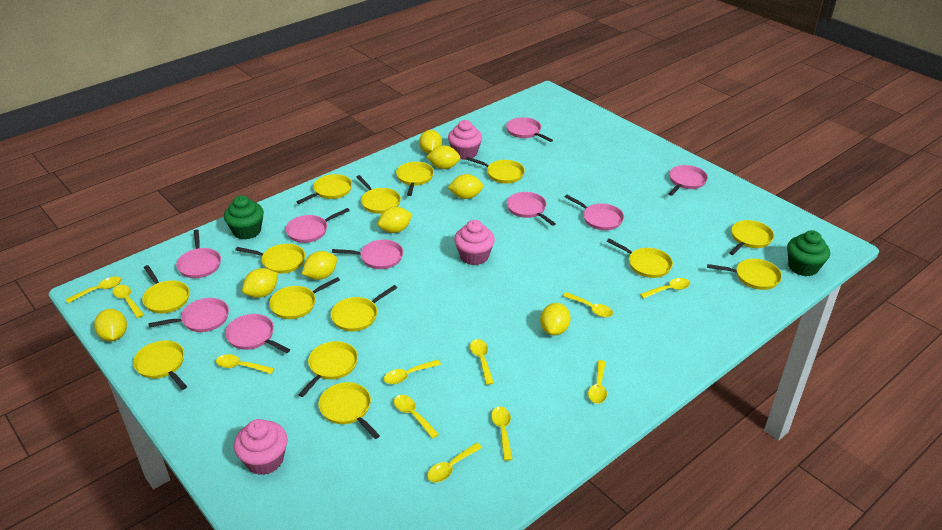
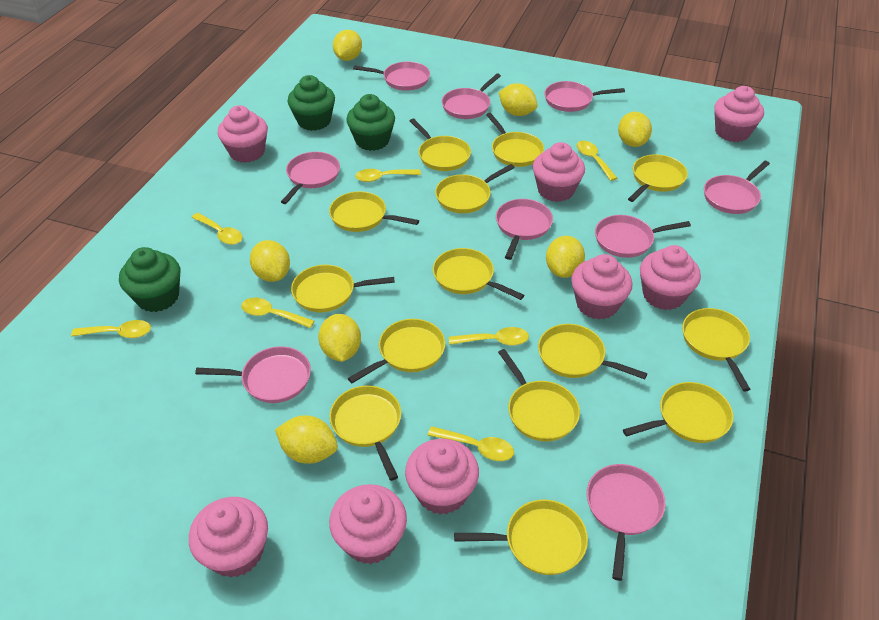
green cupcake: [224,195,264,240] [787,230,830,276] = 2 -> [119,247,180,312] [287,75,335,131] [346,94,395,151] = 3
pink cupcake: [234,419,288,475] [448,120,482,160] [454,220,495,265] = 3 -> [189,497,268,578] [218,105,268,163] [329,484,407,564] [405,439,479,515] [533,142,585,202] [571,254,632,320] [640,245,701,310] [714,86,764,142] = 8
yellow lemon: [94,309,127,341] [242,268,278,298] [302,251,337,280] [378,207,413,233] [419,130,442,154] [426,145,460,169] [448,174,484,199] [540,303,571,335] = 8 -> [250,240,290,282] [275,415,338,464] [318,314,361,362] [333,30,362,61] [499,83,538,116] [546,236,585,278] [618,112,652,147] = 7
yellow spoon: [66,277,122,303] [113,285,144,318] [216,354,275,374] [384,360,441,384] [394,395,439,439] [427,443,482,482] [470,339,494,385] [491,407,513,461] [563,292,613,318] [588,360,607,404] [640,278,690,299] = 11 -> [71,320,151,338] [192,213,243,245] [241,298,314,328] [355,169,421,182] [427,426,514,461] [449,327,529,346] [577,141,617,181] = 7

